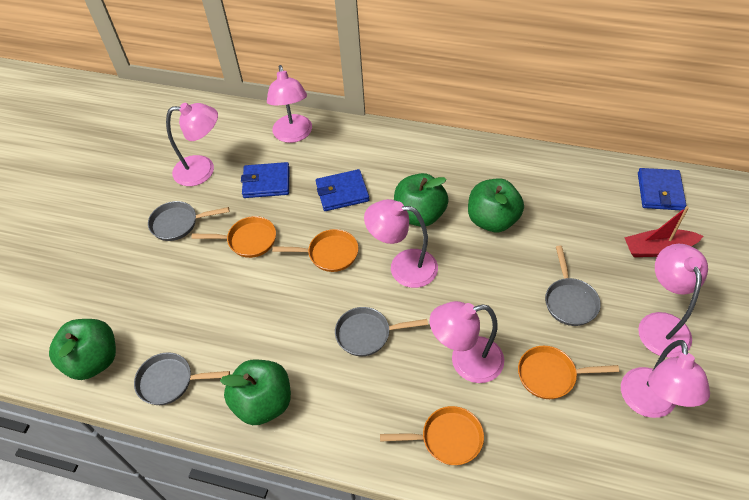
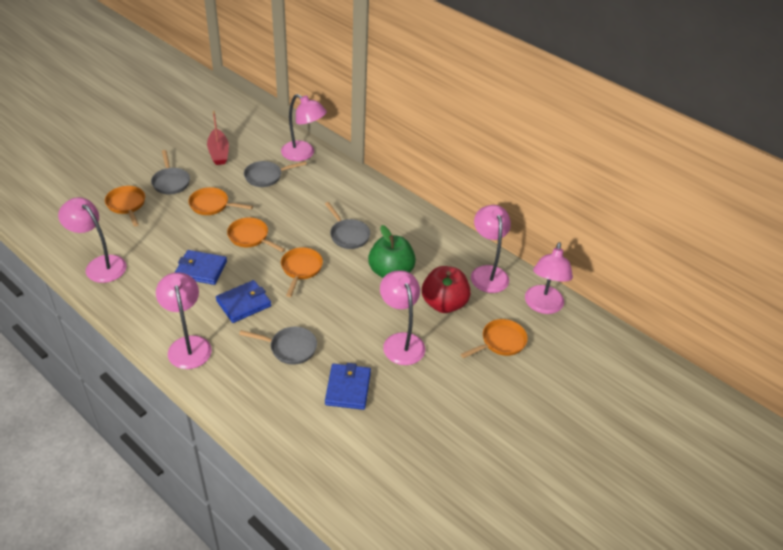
green apple: [49,319,116,380] [220,359,291,425] [394,173,449,227] [468,178,524,232] = 4 -> [368,225,416,278] = 1
orange pan: [191,216,276,258] [272,229,358,272] [380,406,484,465] [518,346,619,399] = 4 -> [105,186,145,227] [188,187,253,215] [227,217,286,252] [281,247,323,297] [461,319,528,358] = 5
red apple: none = 0 -> [422,266,471,313] = 1

